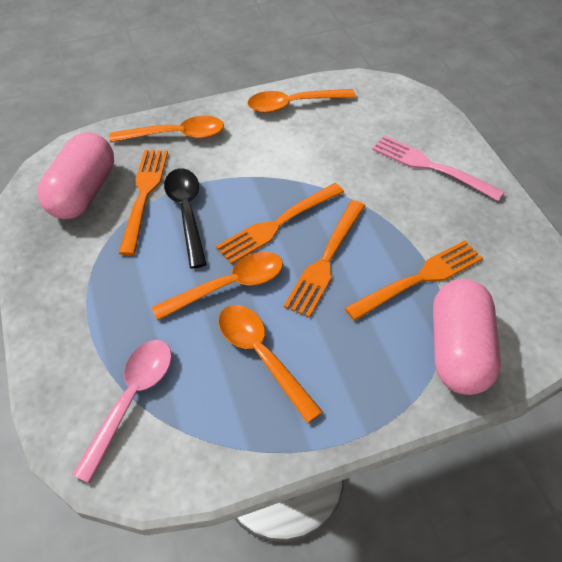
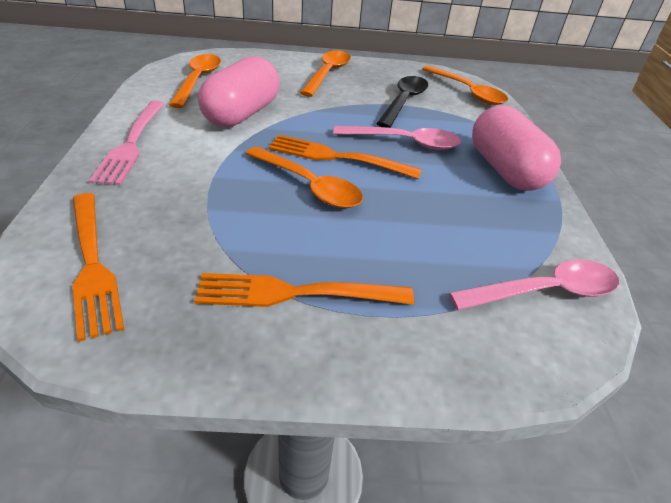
orange fork: [119,150,168,256] [216,183,344,264] [284,200,365,318] [345,240,483,321] = 4 -> [73,193,124,342] [194,273,414,307] [268,135,422,179] = 3
pink spoon: [72,340,172,483] = 1 -> [333,126,461,150] [449,259,619,310] = 2

